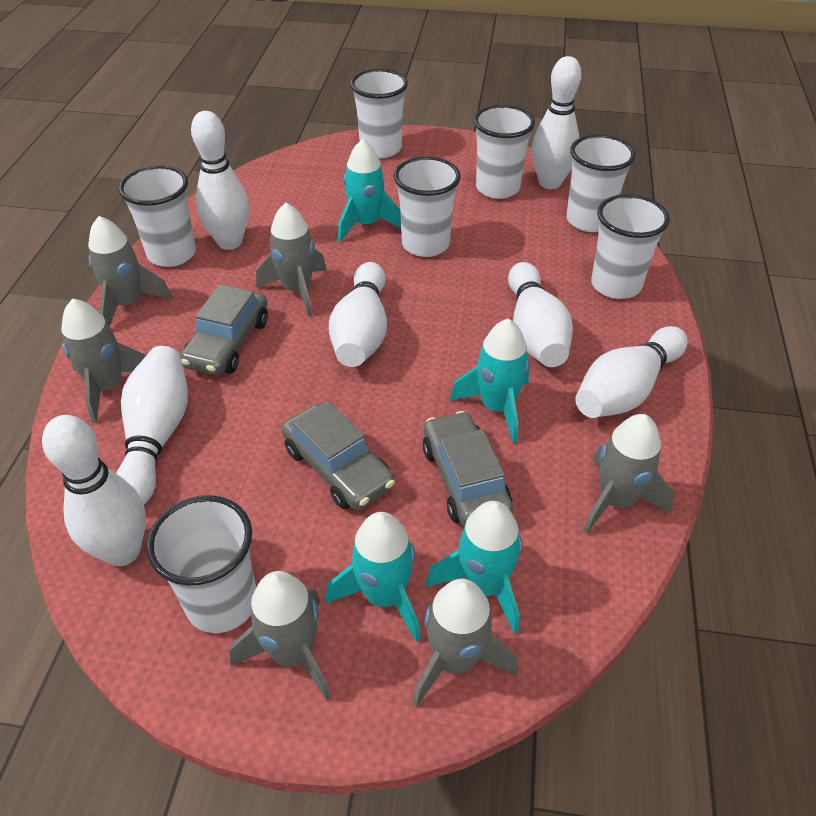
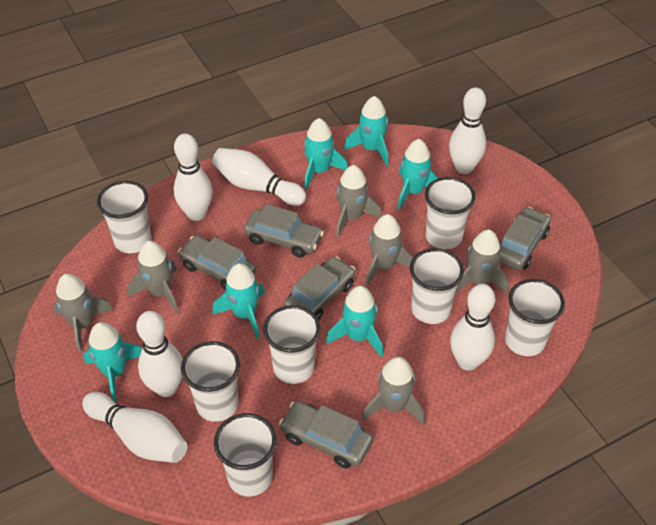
grey car: [180,284,268,376] [281,401,395,510] [423,411,513,527] = 3 -> [178,235,256,290] [244,204,324,258] [279,401,373,469] [284,256,355,320] [499,207,551,270] = 5
turquoise rocket: [326,512,421,642] [338,139,401,242] [426,501,522,634] [450,319,530,443] = 4 -> [83,322,142,402] [212,263,265,339] [304,118,348,189] [326,286,383,357] [344,96,388,166] [397,139,438,210] = 6
white bowling pin: [42,415,146,566] [116,346,188,504] [191,111,249,250] [329,262,387,367] [508,262,573,367] [532,56,581,189] [575,326,688,418] = 7 -> [82,392,187,463] [136,311,183,397] [174,134,213,221] [212,148,306,206] [449,87,486,174] [450,284,495,371] = 6

